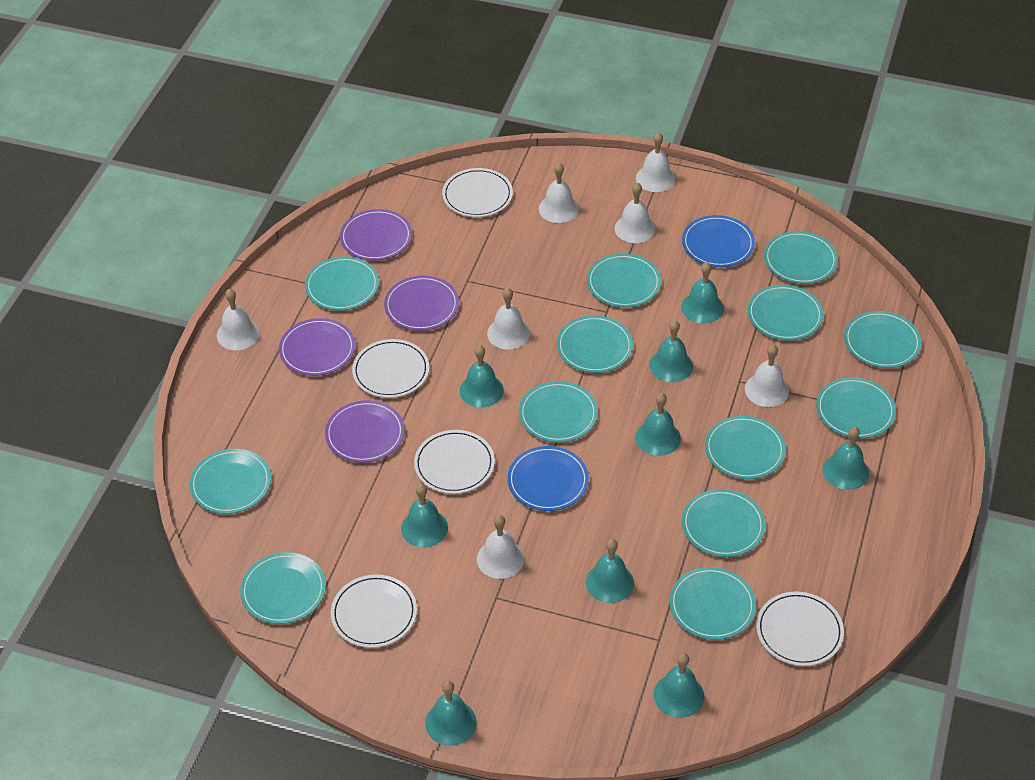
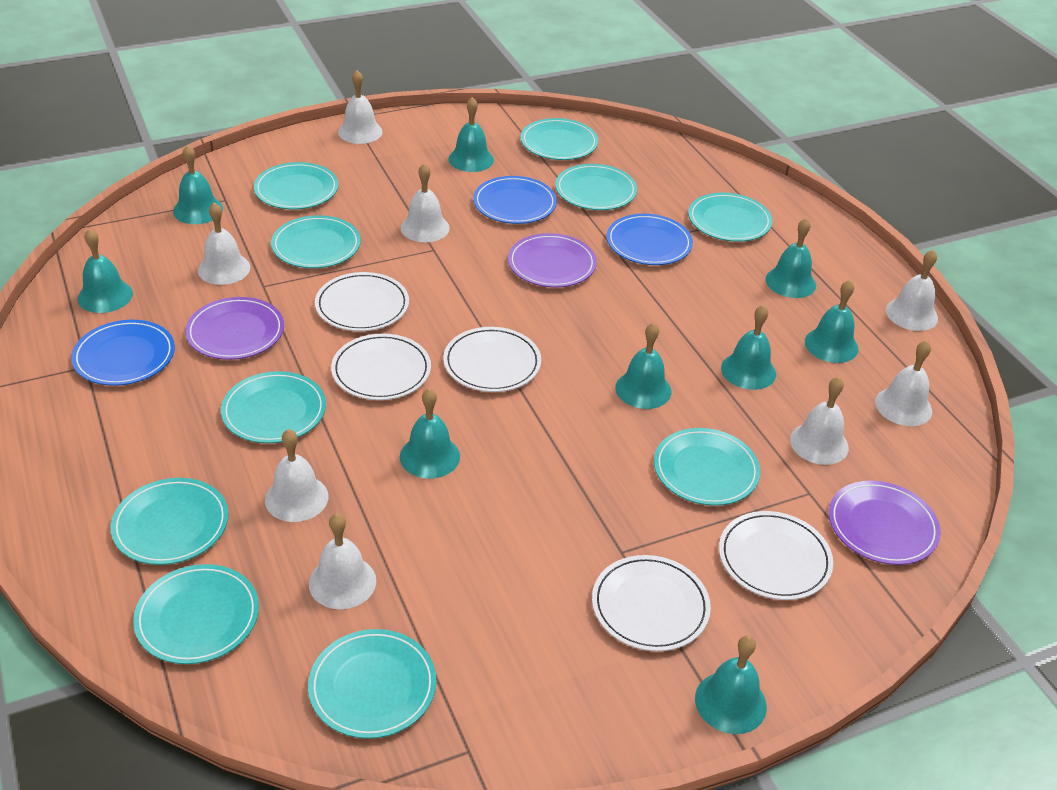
blue plate: [507,446,589,511] [682,215,755,267] = 2 -> [71,320,175,386] [473,176,557,224] [606,214,693,265] = 3
purple plate: [279,318,355,376] [325,400,404,463] [340,209,412,261] [384,276,459,331] = 4 -> [185,297,284,360] [508,233,597,287] [829,481,941,565] = 3
turquoise plate: [190,449,271,514] [240,552,326,624] [305,256,379,311] [519,381,598,443] [557,315,633,373] [587,253,661,307] [670,567,756,640] [682,489,765,557] [705,416,786,479] [748,285,823,340] [764,231,838,284] [816,377,896,439] [844,311,922,368] = 13 -> [110,478,229,565] [133,564,259,664] [221,371,326,443] [254,162,339,209] [271,215,361,268] [308,629,436,739] [521,118,598,160] [555,164,637,210] [654,428,760,506] [688,193,773,242] = 10
white bell: [217,289,260,350] [477,515,524,579] [487,288,530,350] [539,163,579,223] [614,182,655,243] [636,132,676,192] [745,344,789,407] = 7 -> [198,202,250,285] [265,429,329,522] [309,513,376,609] [338,70,383,144] [401,163,450,242] [790,377,849,465] [875,340,932,426] [886,250,938,331] = 8

